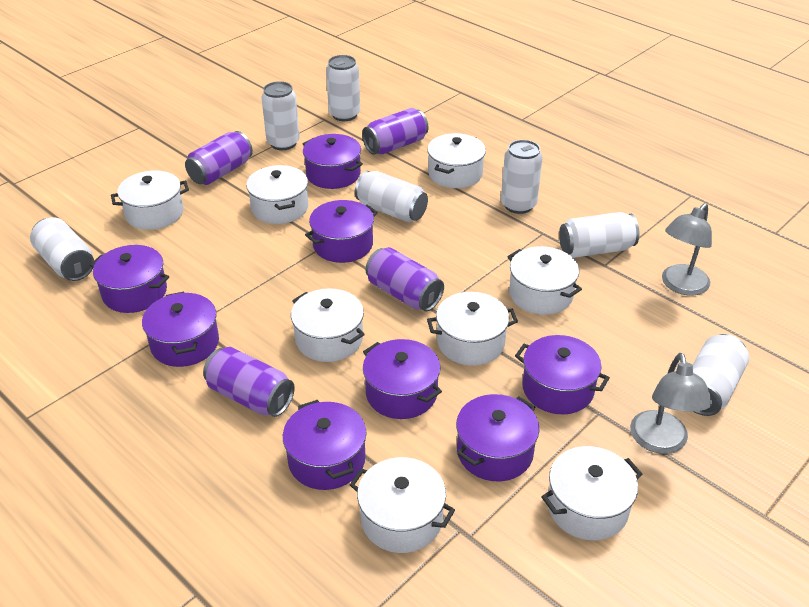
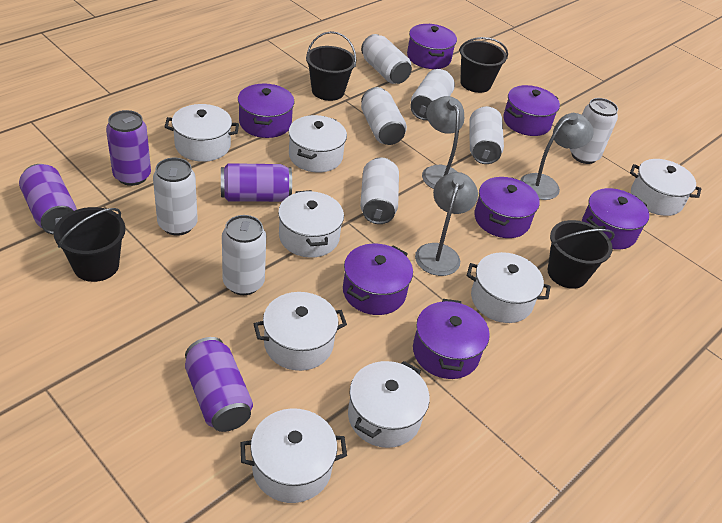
black bucket: none = 0 -> [54,207,125,282] [306,31,356,101] [459,37,508,93] [547,220,615,289] = 4
grey lamp: [630,353,712,454] [662,203,712,296] = 2 -> [415,172,478,276] [422,96,464,189] [520,113,594,200] = 3
purple pot: [90,245,169,313] [142,292,219,367] [283,400,367,490] [303,134,363,189] [305,200,378,263] [363,339,442,419] [456,394,540,481] [515,335,610,414] = 8 -> [238,84,294,138] [343,244,413,315] [407,24,457,69] [413,299,490,379] [474,177,540,238] [503,85,560,136] [582,188,649,250] = 7
white can: [30,217,94,281] [262,81,300,150] [326,55,360,121] [355,171,428,222] [501,140,543,214] [559,212,639,258] [693,334,749,416] = 7 -> [153,158,198,236] [222,215,266,295] [360,157,399,224] [361,34,412,84] [361,87,407,145] [410,69,455,120] [469,106,504,164] [570,98,618,164] = 8

